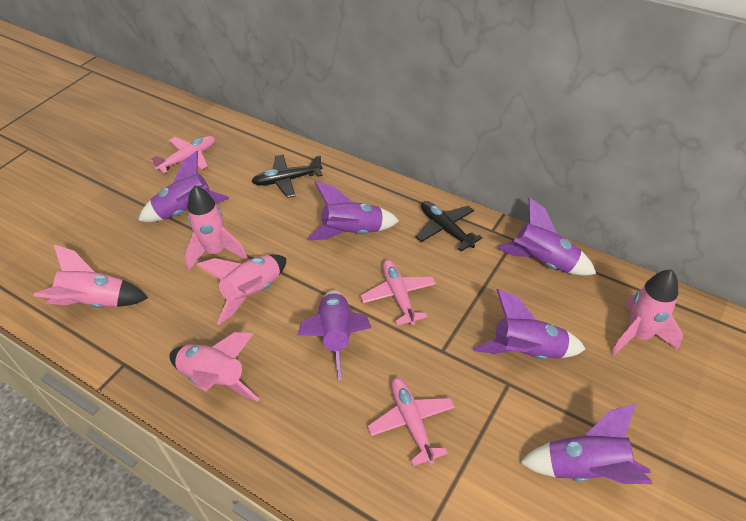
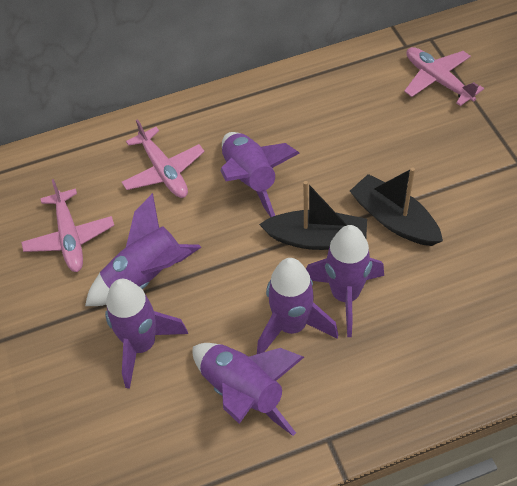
black boat: none = 0 -> [259,181,367,250] [350,168,443,246] = 2
black plane: [251,155,323,198] [416,201,482,251] = 2 -> none = 0
pink rocket: [34,245,148,308] [169,332,259,402] [184,185,248,271] [197,254,286,325] [611,269,683,356] = 5 -> none = 0

